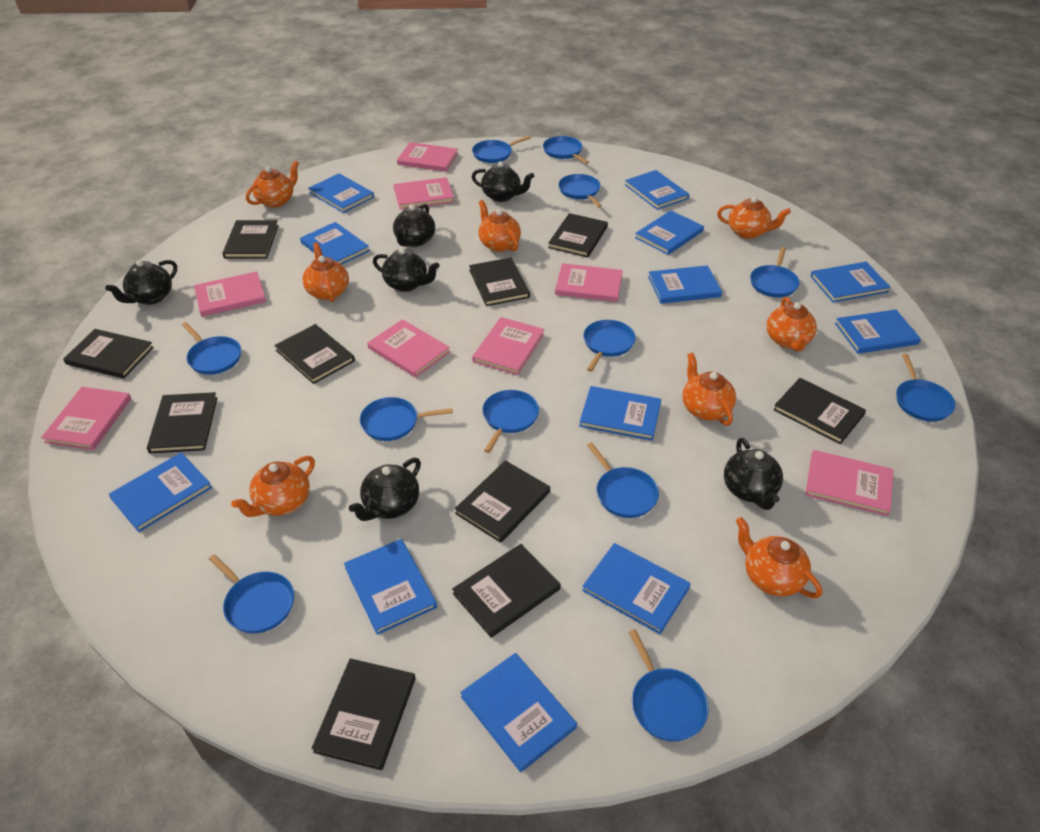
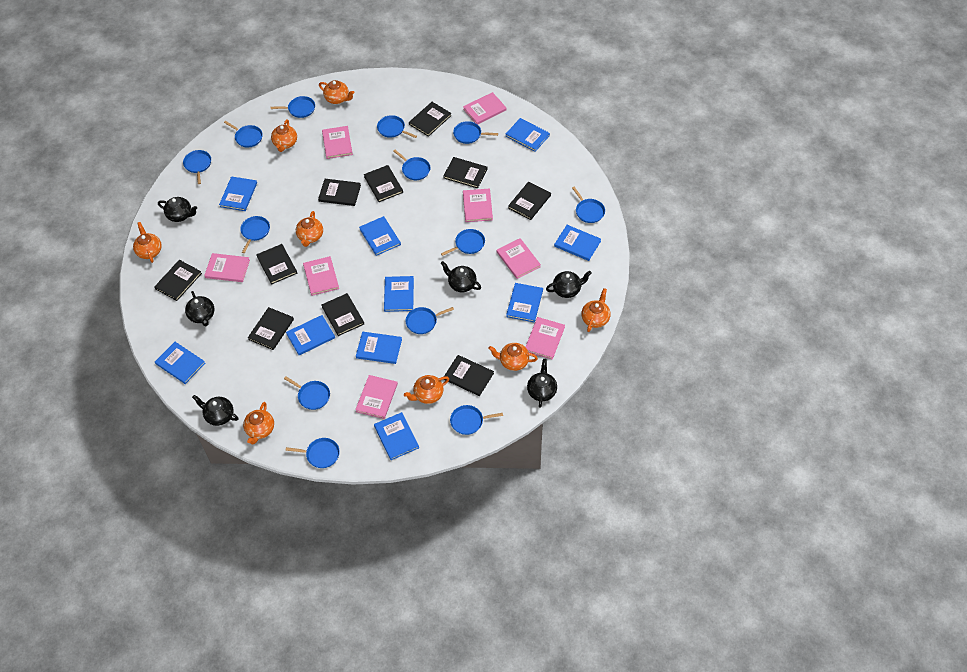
blue book: [109,452,212,532] [300,222,370,265] [308,173,374,213] [344,539,437,635] [460,653,577,772] [579,386,661,441] [582,543,691,634] [625,170,689,210] [635,211,704,255] [648,265,722,304] [810,262,891,303] [835,310,921,354] = 12 -> [155,342,206,384] [219,176,257,211] [286,315,335,355] [356,332,402,364] [359,216,401,256] [374,412,419,460] [384,276,414,312] [505,118,550,152] [506,283,543,322] [554,225,601,261] = 10
blue pan: [182,322,241,375] [209,554,294,633] [360,397,453,441] [472,136,531,163] [482,390,539,453] [543,136,589,164] [558,174,602,208] [583,320,636,372] [587,443,659,518] [629,629,709,742] [750,247,800,298] [896,354,955,422] = 12 -> [183,150,211,184] [224,121,263,148] [240,216,270,253] [271,96,315,118] [284,376,330,410] [286,438,340,468] [377,115,417,138] [393,150,430,180] [405,307,454,334] [441,229,485,256] [450,405,503,435] [453,121,498,144] [572,187,605,223] = 13

